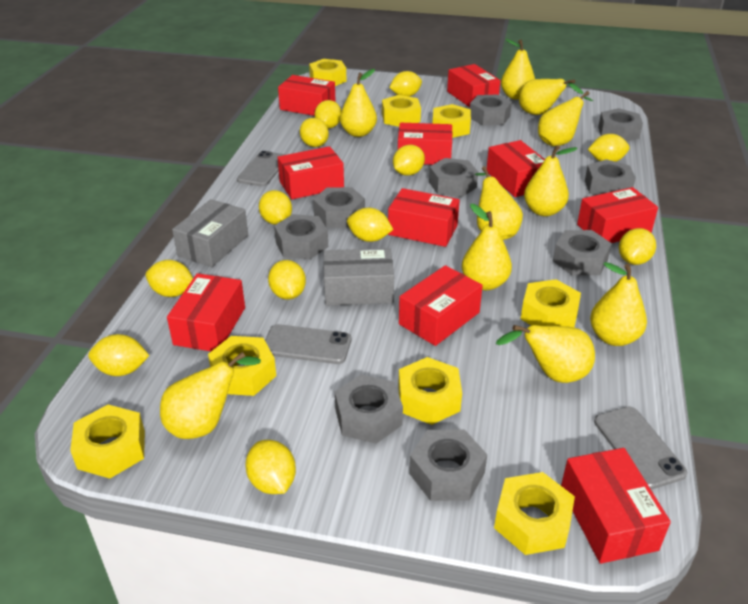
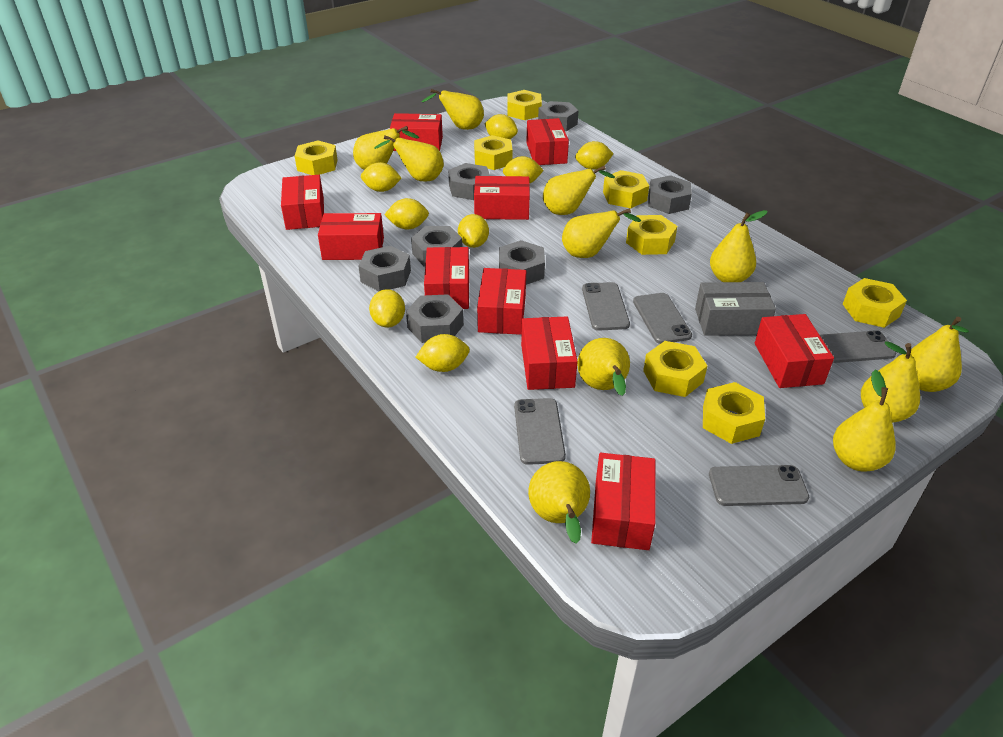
grey box: [172,199,248,267] [323,248,394,305] = 2 -> [695,282,776,336] = 1
grey nut: [274,214,328,259] [313,187,365,228] [335,374,403,444] [409,429,487,501] [429,158,478,197] [470,94,512,126] [553,230,612,275] [585,159,636,195] [598,108,643,142] = 9 -> [358,246,411,291] [406,294,464,343] [411,226,462,267] [448,163,490,200] [499,240,545,285] [538,101,579,132] [648,175,692,214] = 7
grey phone: [237,151,286,187] [265,324,351,364] [594,406,687,489] = 3 -> [514,398,566,465] [582,282,630,331] [633,293,692,344] [709,465,809,506] [820,330,896,363] = 5
yellow lemon: [88,334,150,376] [146,260,193,297] [245,440,296,494] [259,190,292,225] [268,260,306,300] [300,118,329,147] [315,100,341,129] [347,208,394,242] [389,71,422,97] [393,145,425,176] [588,134,630,162] [619,228,656,265] = 12 -> [361,162,401,192] [369,289,405,328] [384,198,429,229] [416,334,470,372] [458,214,489,248] [484,114,518,139] [503,156,544,183] [575,141,614,170] = 8
yellow pear: [160,352,261,439] [340,69,377,137] [462,204,512,290] [474,166,523,240] [496,325,595,383] [501,39,535,100] [519,79,583,115] [524,145,578,216] [538,91,593,146] [590,262,647,346] = 10 -> [353,126,419,170] [374,135,444,181] [422,89,484,130] [528,461,590,544] [543,165,615,215] [562,208,641,258] [577,338,630,396] [710,210,768,282] [833,370,895,471] [861,341,920,423] [910,317,969,392] = 11

